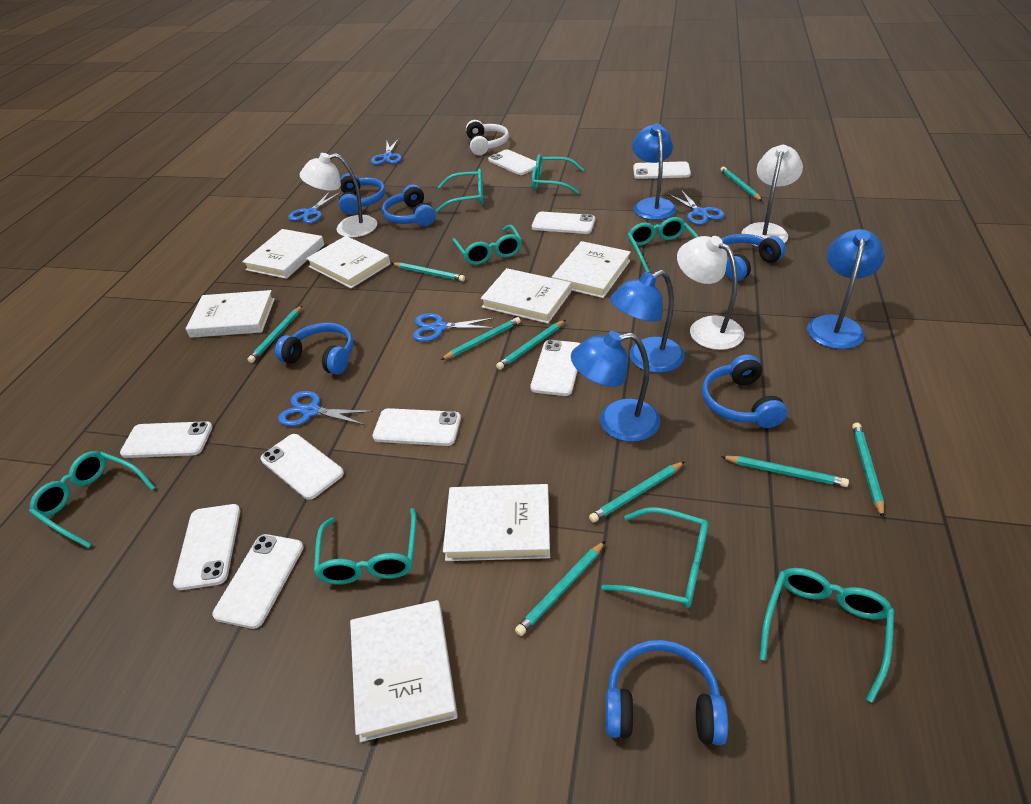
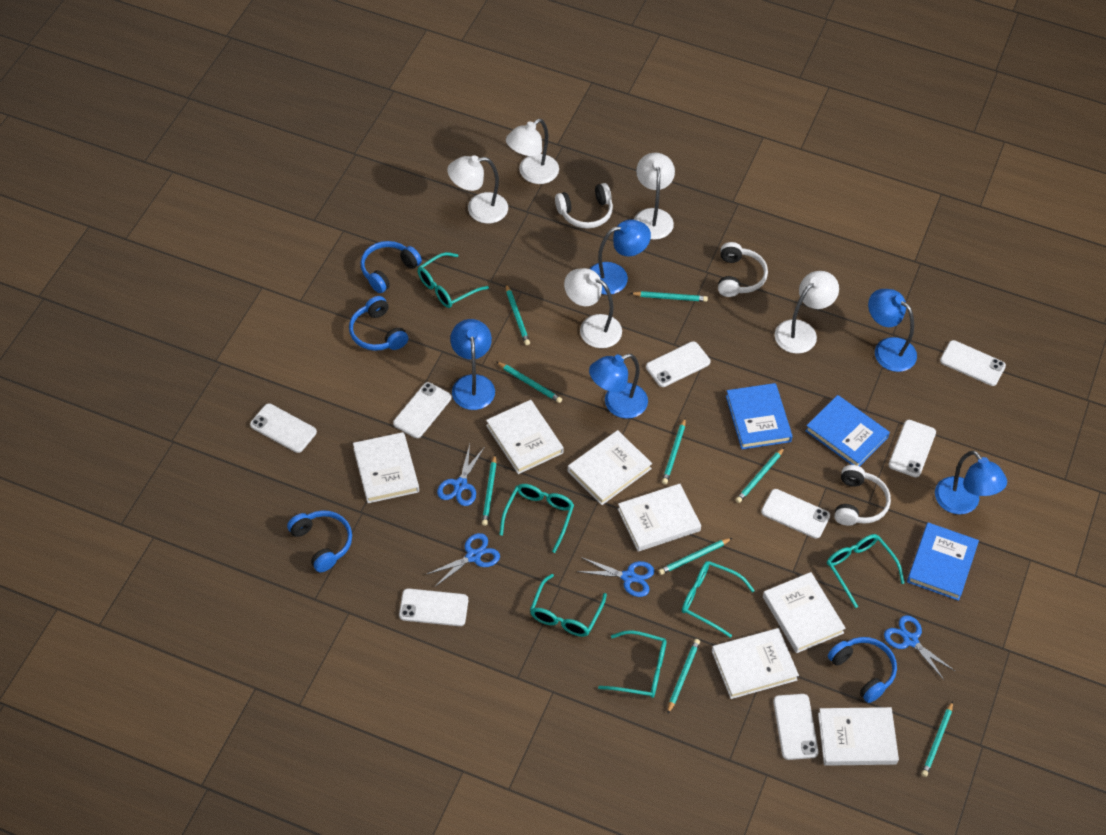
blue book: none = 0 -> [726,383,793,449] [805,395,890,467] [907,522,979,601] = 3
blue headphones: [275,323,354,375] [339,173,386,215] [382,185,436,226] [606,640,728,745] [702,354,787,428] [722,234,786,281] = 6 -> [287,510,352,572] [349,296,408,351] [360,241,422,293] [828,637,897,703] = 4
blue lamp: [571,331,661,442] [610,270,685,373] [632,123,676,220] [807,229,884,349] = 4 -> [450,319,495,410] [589,354,648,419] [590,220,651,295] [868,289,917,372] [935,451,1007,514] = 5
blue scissors: [278,391,373,426] [288,191,341,224] [371,138,402,165] [413,313,495,342] [668,190,725,225] = 5 -> [427,533,500,587] [437,444,485,506] [577,557,654,597] [884,615,955,681] = 4
turquoise glasses: [29,451,155,548] [314,508,417,585] [436,169,483,212] [452,225,522,265] [532,154,584,194] [601,507,709,608] [627,217,698,272] [759,568,894,703] = 8 -> [418,252,489,308] [499,484,574,553] [530,574,607,637] [598,630,667,698] [682,561,755,638] [827,534,905,608] = 6
white headphones: [466,120,509,155] = 1 -> [555,183,613,229] [718,242,768,297] [834,465,891,526] = 3
white lamp: [300,153,377,237] [677,236,744,350] [741,145,803,247] = 3 -> [447,155,508,224] [506,119,559,184] [564,268,622,348] [633,153,675,240] [775,271,839,354] = 5
white phone: [120,421,213,458] [173,504,240,590] [212,534,304,629] [260,434,344,500] [372,408,461,446] [488,149,536,175] [530,340,581,396] [532,212,595,234] [633,161,691,179] = 9 -> [250,403,317,453] [393,382,452,438] [399,588,468,626] [646,341,710,387] [761,489,830,539] [773,694,819,760] [888,420,936,477] [940,340,1006,386] = 8

